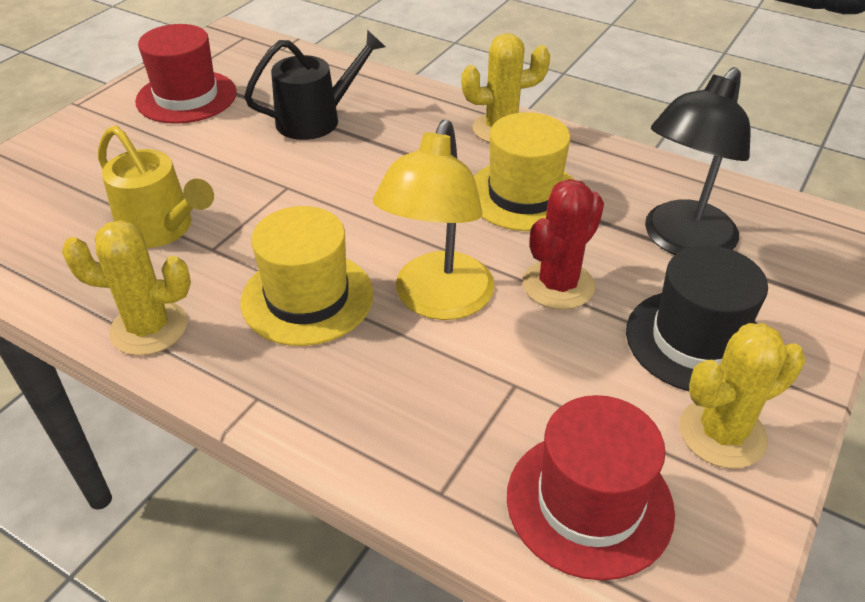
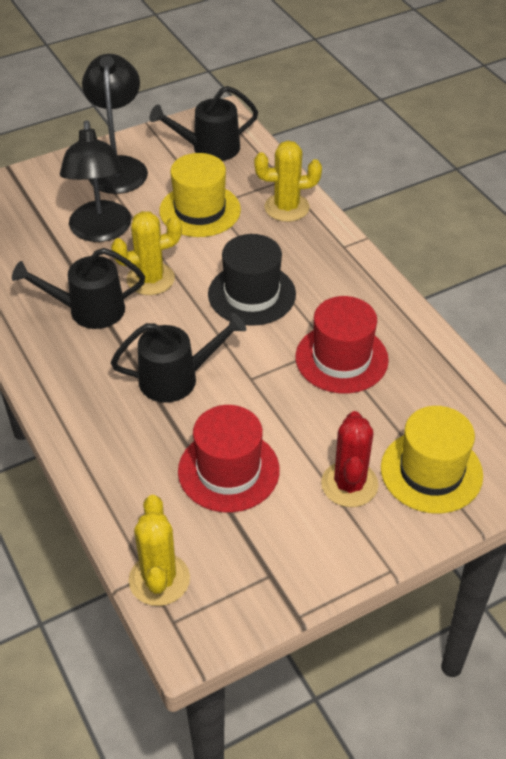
black lamp: [645,67,750,255] = 1 -> [60,120,131,242] [82,54,148,194] = 2
black watering can: [244,30,385,140] = 1 -> [12,248,145,329] [111,313,246,403] [150,86,258,161] = 3
yellow lamp: [373,120,495,320] = 1 -> none = 0
yellow watering can: [98,125,214,248] = 1 -> none = 0

